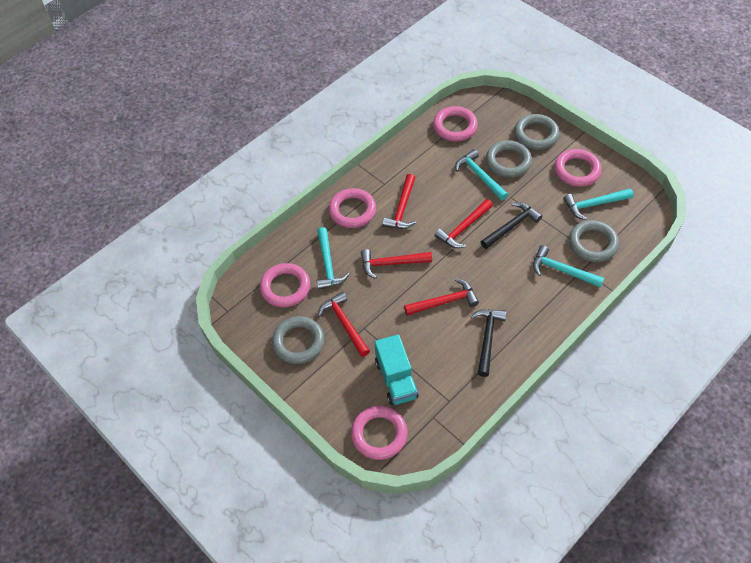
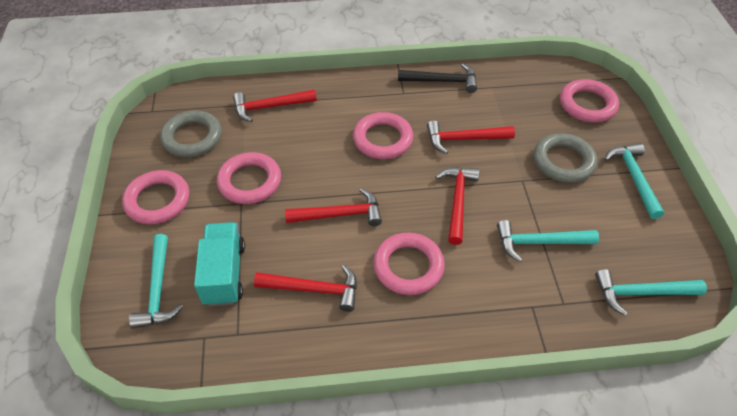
black hammer: [470,309,507,377] [481,202,542,249] = 2 -> [398,63,477,93] = 1
grey ring: [272,316,325,364] [486,140,532,178] [514,114,560,150] [569,220,619,262] = 4 -> [160,111,222,157] [534,133,597,183] = 2

